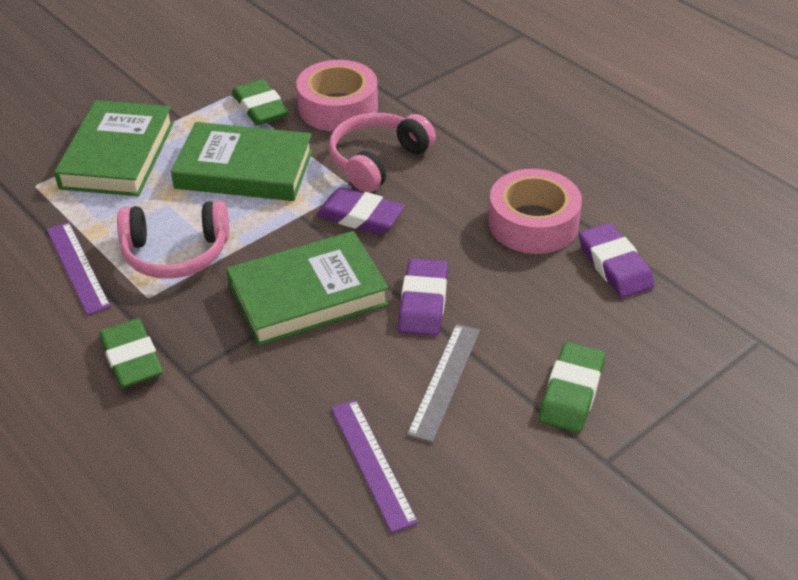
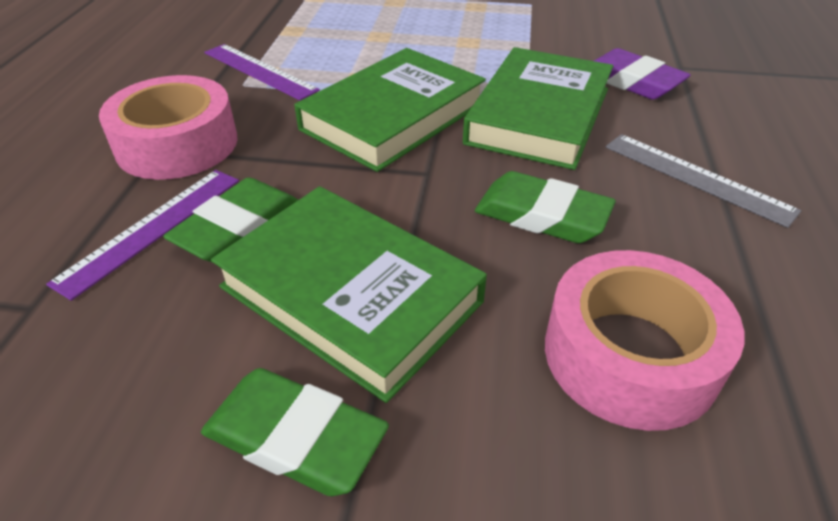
pink headphones: [117,200,229,279] [329,113,436,193] = 2 -> none = 0
purple eraser: [316,187,405,234] [398,258,448,336] [579,223,654,298] = 3 -> [594,48,691,100] = 1

